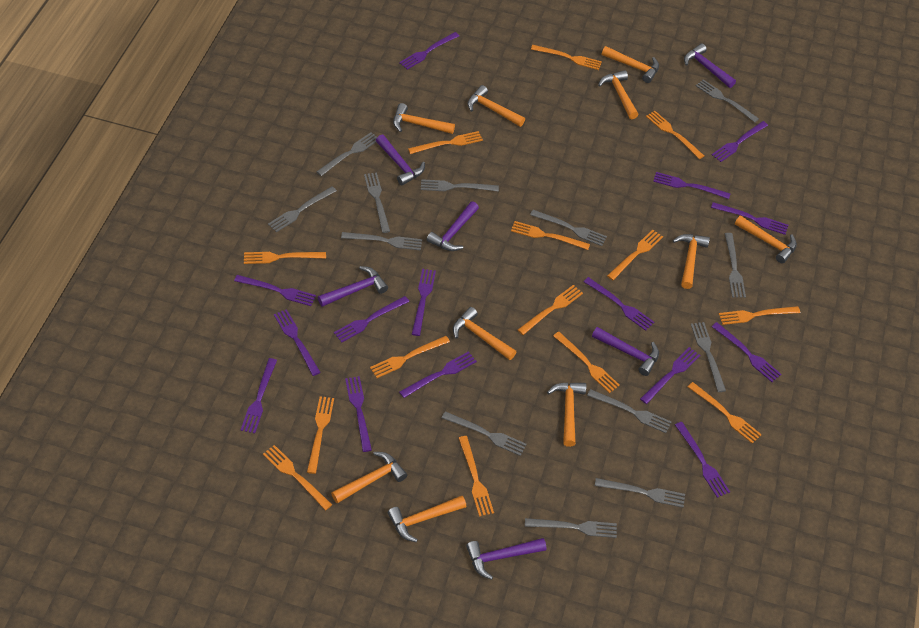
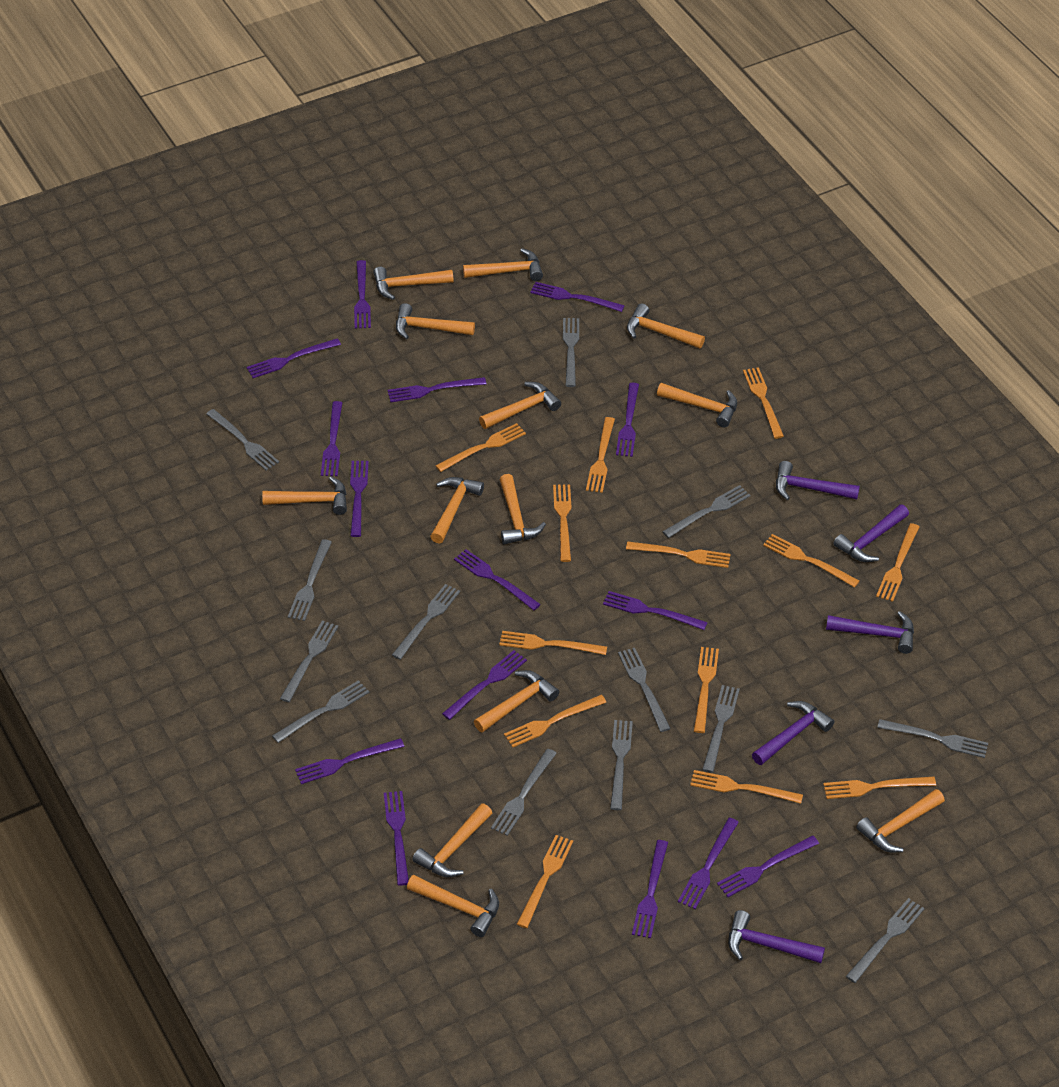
orange fork: [244,252,326,264] [263,445,332,510] [307,396,334,474] [370,336,450,378] [408,131,483,154] [459,436,494,516] [511,221,590,250] [518,285,583,335] [531,45,602,70] [553,332,620,393] [607,230,663,280] [646,111,704,159] [688,382,762,444] [719,306,800,325] = 14 -> [435,423,526,472] [499,631,607,655] [504,695,606,748] [517,835,573,928] [553,484,572,562] [586,417,615,493] [626,541,731,568] [690,770,803,804] [694,647,719,733] [743,367,784,439] [763,534,860,588] [823,776,936,799] [876,523,919,602] = 13
orange hammer: [331,452,407,504] [388,496,466,542] [393,103,455,134] [453,307,516,360] [468,85,525,127] [547,382,586,447] [598,70,638,119] [602,46,659,83] [673,234,710,289] [735,215,797,264] = 10 -> [262,476,347,515] [373,267,454,300] [396,303,475,339] [407,875,499,937] [412,803,492,878] [430,477,484,543] [463,248,543,281] [474,670,559,733] [479,382,561,429] [499,474,546,544] [627,303,705,349] [657,383,737,427] [856,789,945,852] = 13
purple hammer: [318,266,388,307] [376,135,425,186] [427,201,479,251] [466,538,546,580] [592,327,659,376] [684,44,736,88] = 6 -> [728,910,825,963] [752,701,834,765] [776,461,860,500] [826,611,914,654] [834,504,909,562] = 5

